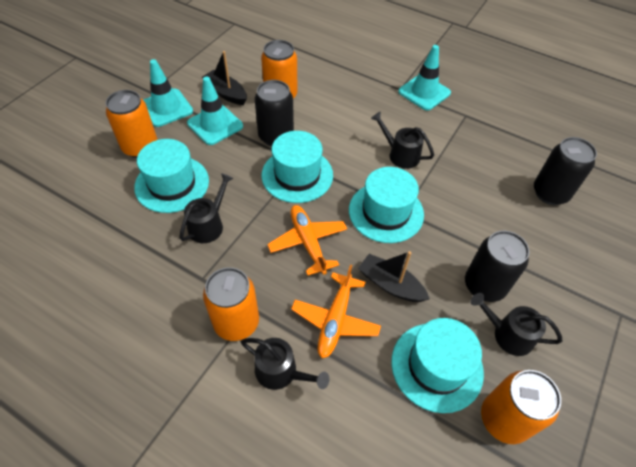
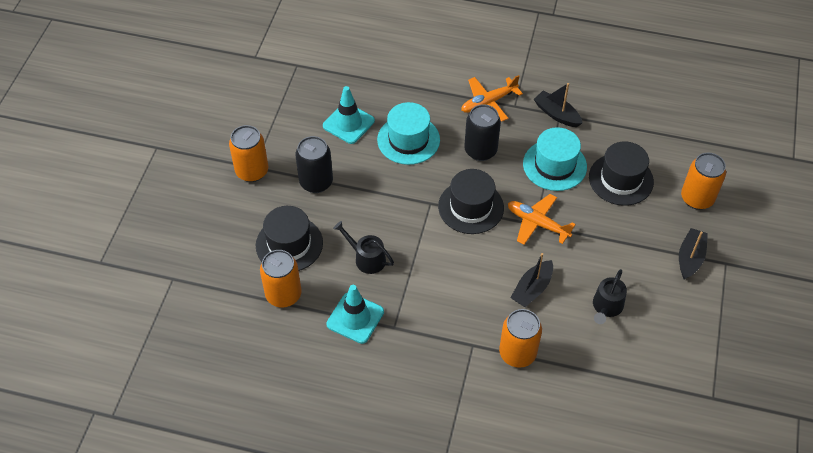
black boat: [202,51,247,105] [358,251,430,302] = 2 -> [511,253,553,307] [534,83,582,127] [679,228,708,279] = 3
black can: [255,80,294,146] [465,231,530,302] [534,137,597,205] = 3 -> [295,136,333,193] [464,104,501,161] = 2
black hat: none = 0 -> [256,206,323,271] [438,169,504,234] [589,141,654,206] = 3
black watering can: [179,173,234,243] [241,338,330,390] [371,112,434,169] [470,293,563,356] = 4 -> [333,221,394,274] [593,269,627,324] = 2
turquoise hat: [134,139,209,213] [261,131,333,203] [349,167,424,243] [391,318,484,413] = 4 -> [377,102,440,165] [523,127,587,191] = 2
turquoise traffic cone: [143,59,193,127] [187,77,243,145] [398,45,451,111] = 3 -> [323,86,375,144] [326,285,384,344] = 2

